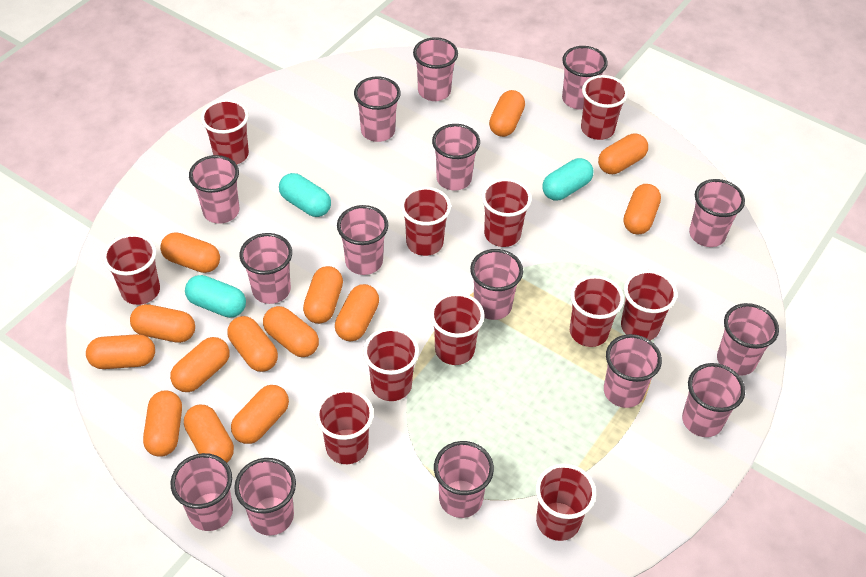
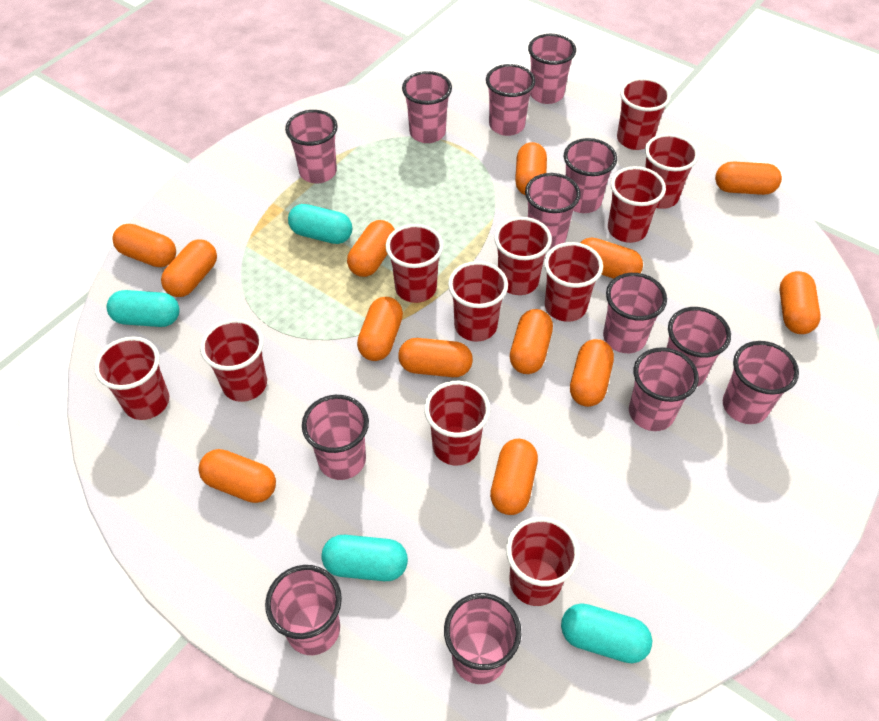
orange capsule: [86,334,155,369] [130,304,195,343] [143,390,182,457] [160,232,220,273] [170,337,229,392] [184,404,234,463] [227,316,278,372] [231,385,289,444] [263,306,319,357] [303,266,343,324] [335,284,379,341] [489,90,525,137] [598,134,648,174] [624,184,661,234] = 14 -> [113,224,176,267] [161,239,217,297] [198,449,276,503] [347,220,395,277] [357,297,403,361] [398,338,473,377] [490,439,538,515] [510,309,553,374] [515,142,547,195] [570,339,614,407] [580,238,643,279] [715,162,782,195] [780,271,821,334] = 13
pink cup: [171,453,233,531] [189,155,239,224] [234,458,296,536] [239,233,292,304] [337,205,388,275] [354,76,401,142] [413,37,458,101] [432,124,480,190] [434,441,494,518] [470,249,523,320] [562,46,608,110] [604,334,662,408] [682,363,745,437] [689,179,745,247] [717,303,779,376] = 15 -> [265,565,342,655] [285,110,338,183] [302,395,369,480] [402,71,452,143] [444,593,522,684] [486,64,535,136] [525,173,581,249] [528,34,576,104] [564,138,617,213] [603,273,667,353] [629,347,699,431] [666,307,731,387] [723,341,799,424] = 13
turquoise capsule: [185,275,246,318] [279,173,331,217] [542,158,593,200] = 3 -> [107,290,180,327] [288,204,352,244] [321,535,408,581] [561,603,652,663] = 4

